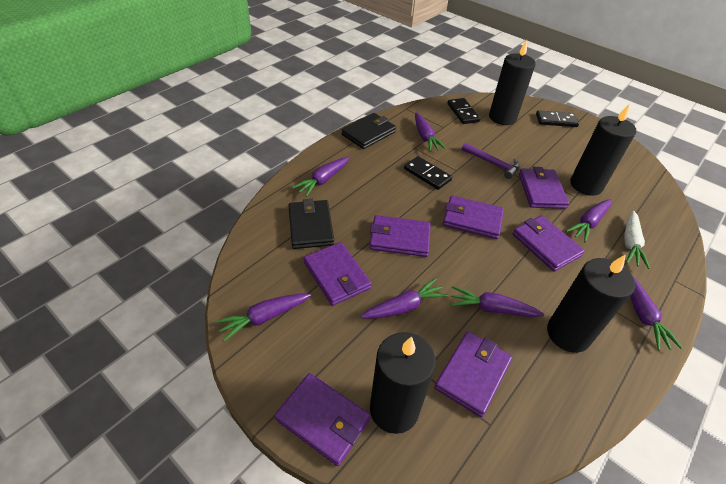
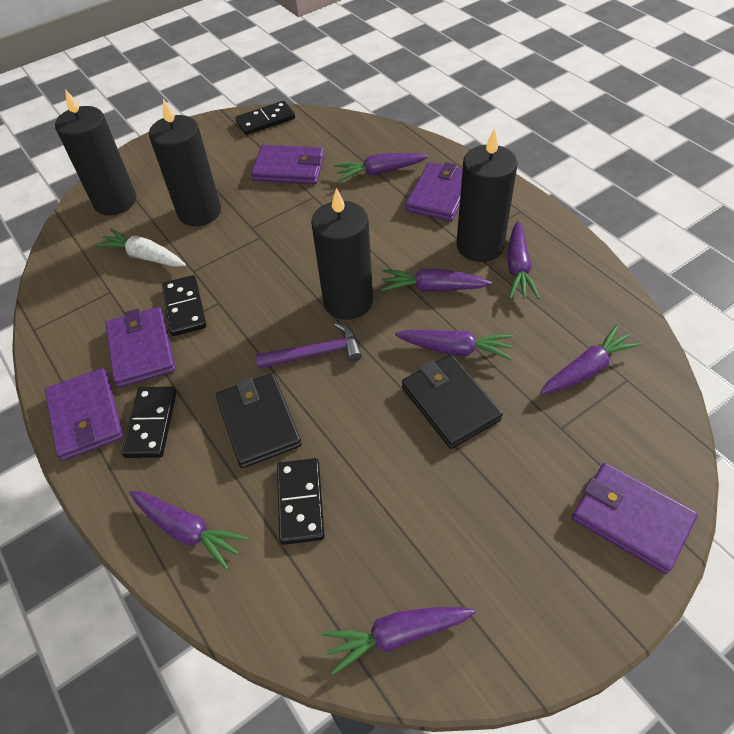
black domino: [404,156,452,190] [447,98,481,124] [536,110,579,127] = 3 -> [122,387,177,458] [162,275,206,336] [235,101,295,135] [277,458,325,545] = 4
purple wallet: [274,373,371,466] [304,242,372,306] [369,215,431,257] [434,331,512,417] [443,195,504,239] [513,215,585,271] [519,167,569,209] = 7 -> [45,368,124,461] [105,307,175,388] [251,145,324,184] [405,162,463,222] [572,463,698,574] = 5

